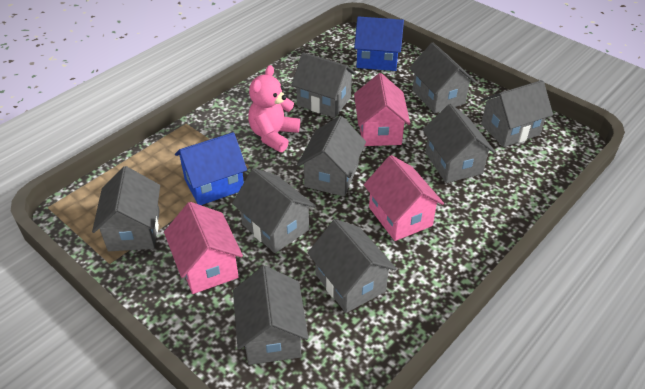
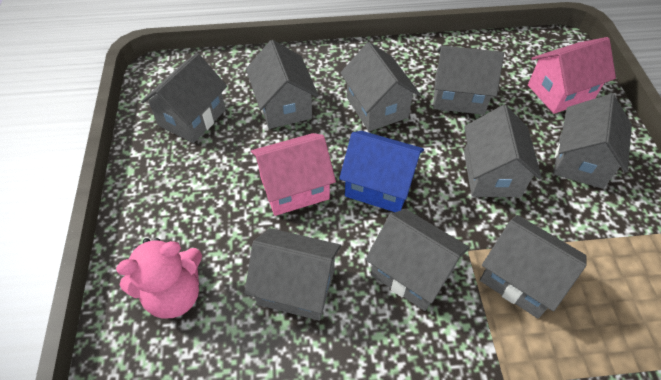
blue house: [175,132,247,205] [354,16,404,71] = 2 -> [339,131,424,212] = 1
pink house: [164,202,243,294] [354,73,410,146] [364,155,444,241] = 3 -> [251,133,336,216] [528,37,616,114] = 2

